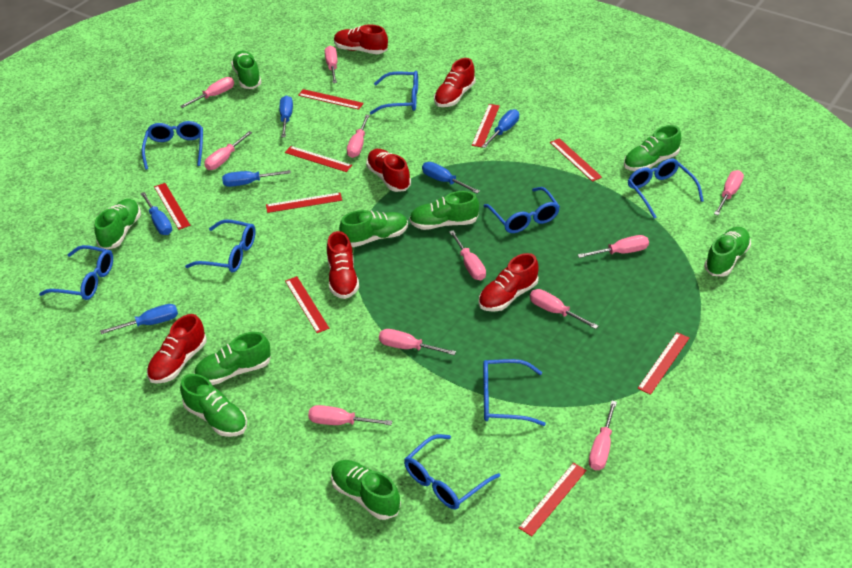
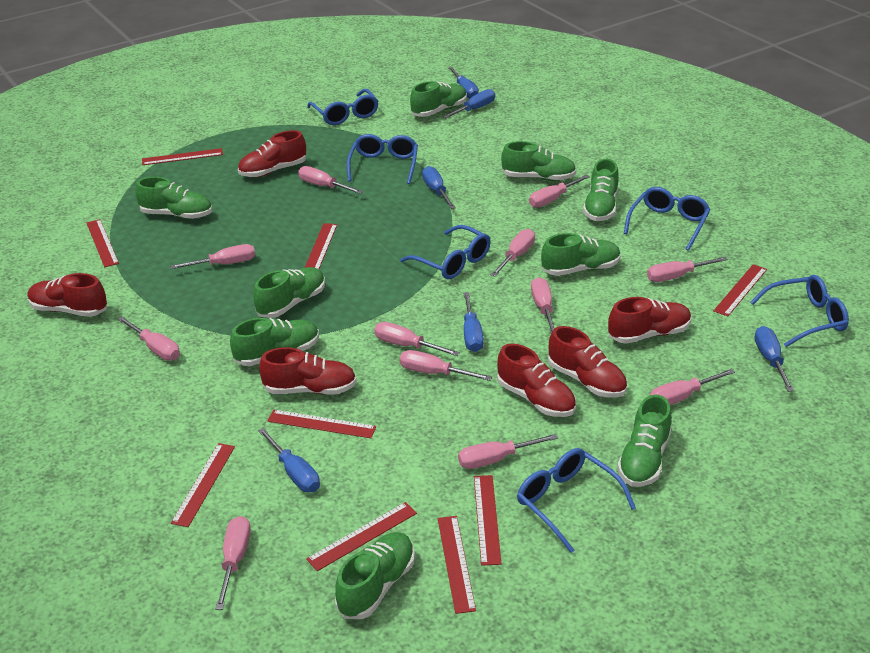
blue glasses: [39,245,113,300] [142,121,203,170] [185,219,256,272] [370,71,418,115] [404,434,500,510] [483,359,546,426] [484,187,560,233] [628,158,704,219] = 8 -> [307,89,378,125] [347,134,418,184] [400,225,491,279] [517,448,636,553] [624,187,711,251] [750,275,849,347] = 6
pink screwdriver: [180,77,234,108] [204,131,252,170] [308,405,392,425] [325,46,337,83] [347,115,370,158] [379,329,456,355] [449,230,486,280] [530,289,598,329] [578,235,649,258] [589,401,617,470] [714,170,744,215] = 11 -> [117,317,180,361] [170,244,255,269] [215,516,251,610] [298,166,363,194] [374,322,460,356] [400,350,492,381] [458,434,558,469] [491,229,535,277] [529,174,590,208] [531,277,554,333] [647,257,728,282] [650,369,735,405] = 12

